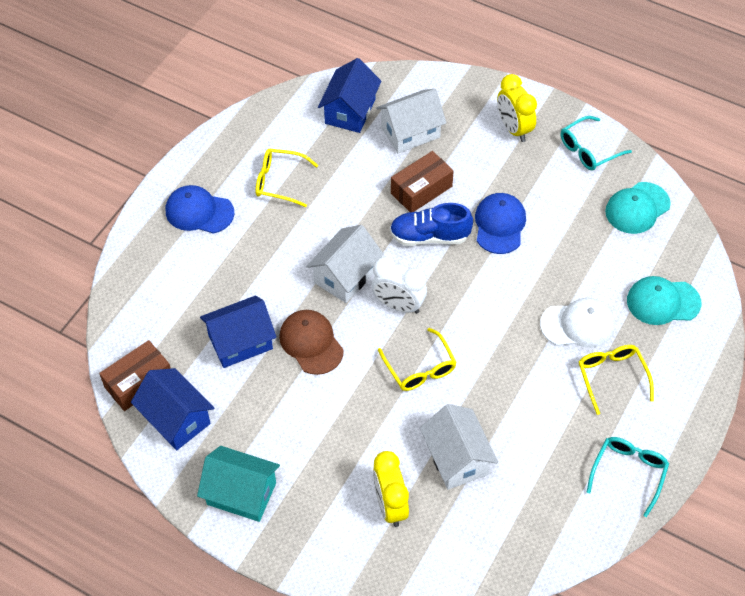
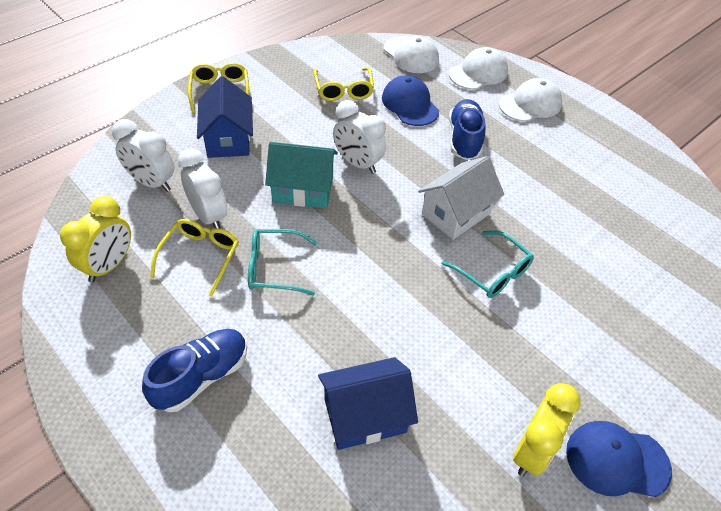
blue house: [131,368,214,450] [200,296,276,368] [318,58,381,133] = 3 -> [197,76,253,158] [318,357,418,450] = 2
blue shoe: [390,203,473,246] = 1 -> [142,329,247,412] [449,99,485,160] = 2
brown box: [99,340,171,411] [391,151,454,212] = 2 -> none = 0
brown cap: [279,310,344,375] = 1 -> none = 0
turquoise cap: [605,182,671,234] [627,276,701,325] = 2 -> none = 0
white cap: [540,298,615,348] = 1 -> [384,36,439,73] [449,47,508,90] [499,78,562,122] = 3
white clock: [371,257,427,314] = 1 -> [112,119,175,192] [178,149,227,229] [333,100,386,174] = 3
white house: [306,225,384,303] [376,89,446,153] [420,404,498,490] = 3 -> [418,156,504,240] = 1

